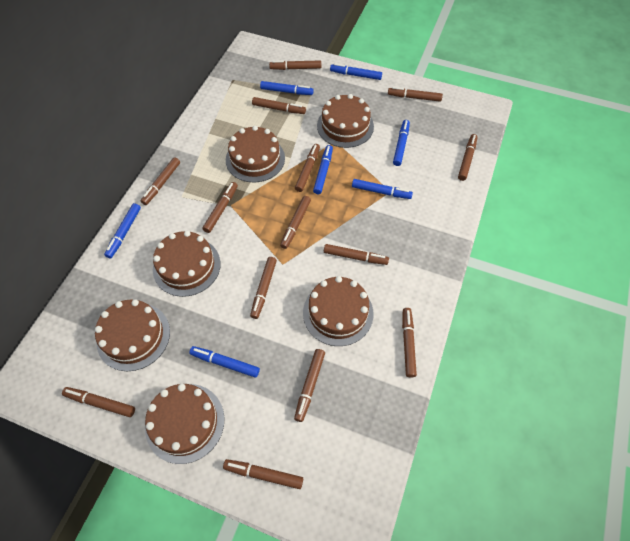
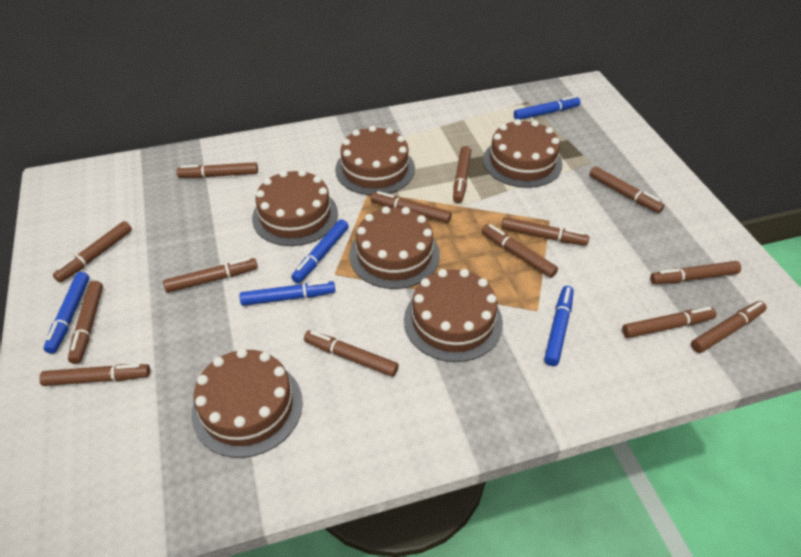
blue marker: [104,203,141,258] [189,346,260,378] [260,81,314,95] [313,145,333,194] [330,63,382,80] [352,179,413,199] [393,120,410,166] = 7 -> [43,272,89,354] [239,280,335,306] [291,219,349,283] [514,96,581,120] [544,286,574,366] = 5

